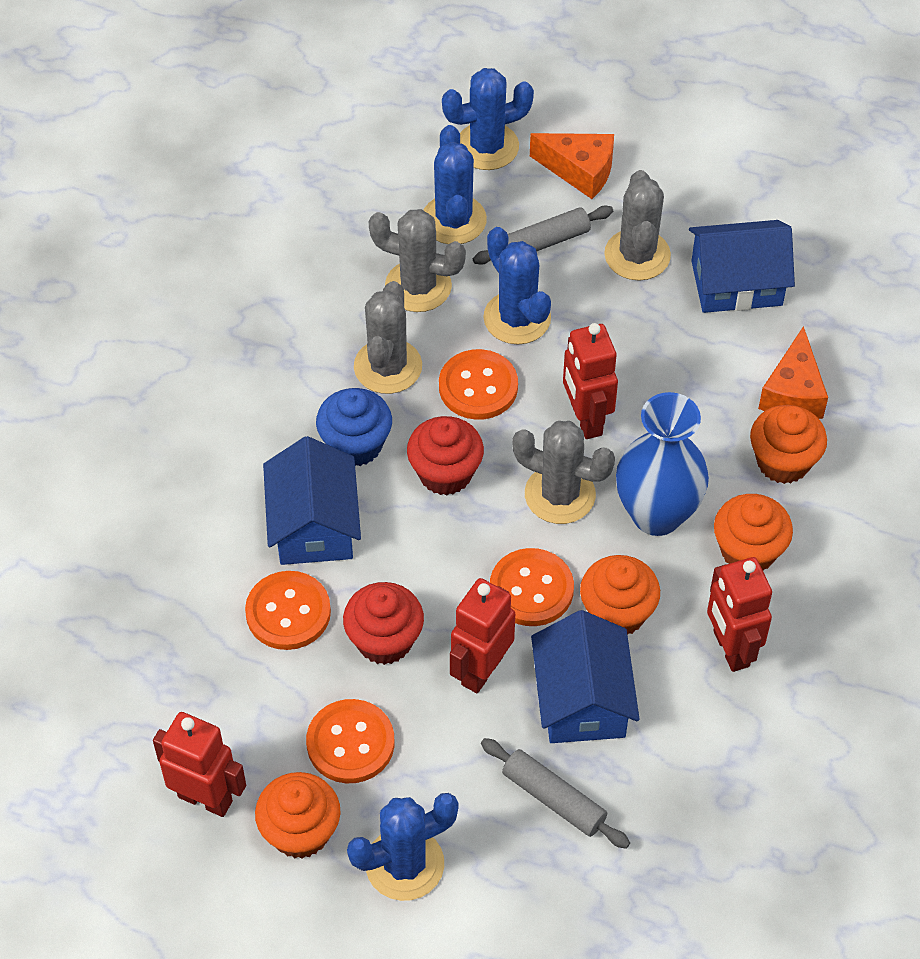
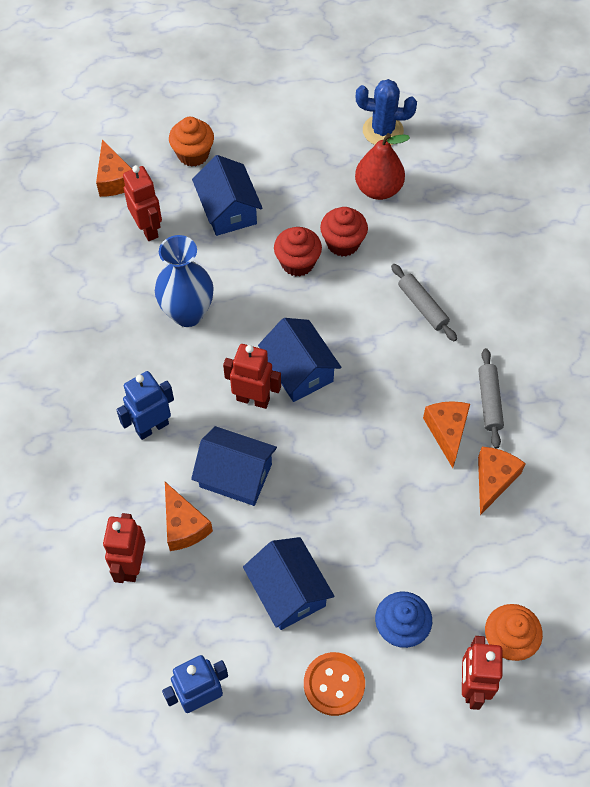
blue cactus: [347,793,459,901] [424,125,487,244] [442,68,534,170] [483,227,551,345] = 4 -> [356,79,417,145] = 1
blue house: [263,436,361,565] [531,610,640,743] [689,220,795,313] = 3 -> [191,426,277,506] [192,155,263,236] [243,537,334,630] [258,318,341,402] = 4
blue robot: none = 0 -> [116,371,174,440] [162,655,228,713] = 2
grey cactus: [354,281,422,394] [369,209,466,312] [512,421,615,524] [604,170,671,281] = 4 -> none = 0
orange button: [245,571,331,650] [306,699,395,783] [439,349,518,420] [490,548,574,626] = 4 -> [304,652,365,716] = 1
orange cheese: [530,133,614,199] [758,326,828,419] = 2 -> [96,139,132,197] [165,482,213,551] [423,401,470,468] [478,447,526,515] = 4
orange cupcake: [255,772,340,859] [580,555,660,635] [714,494,793,571] [750,405,827,484] = 4 -> [169,117,214,167] [485,604,543,661] = 2
red pear: none = 0 -> [355,133,410,200] = 1

